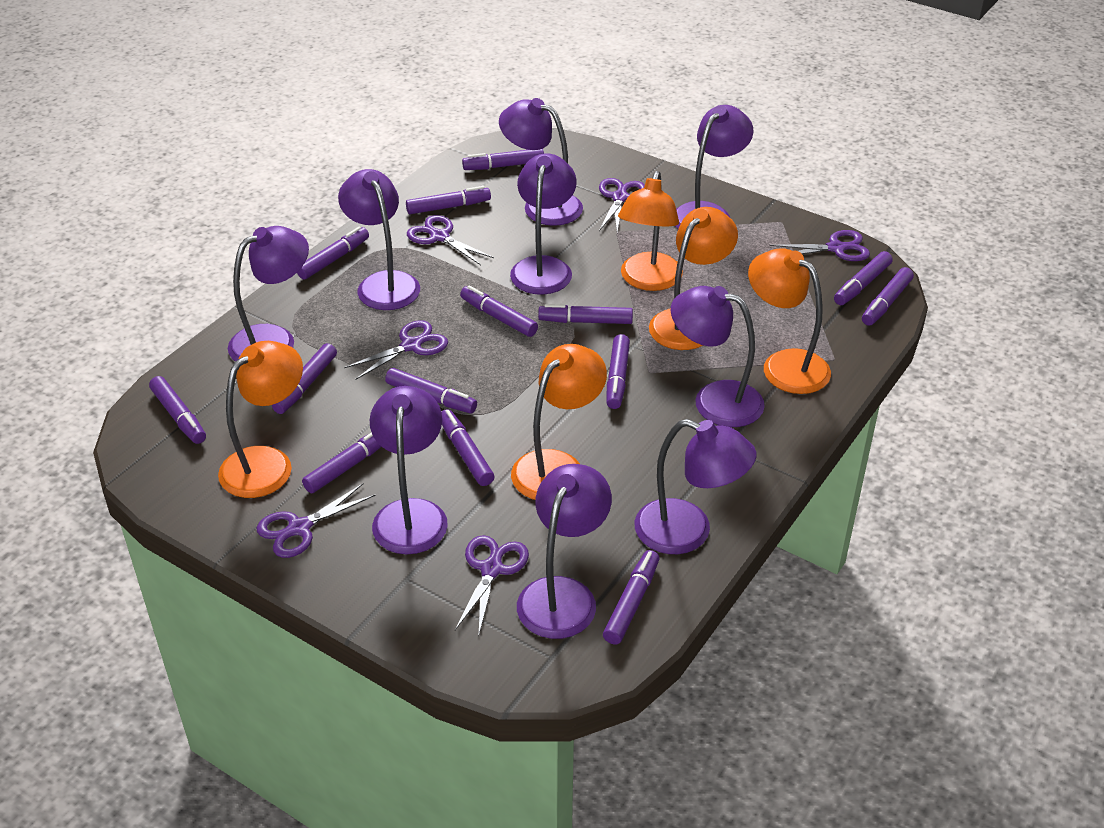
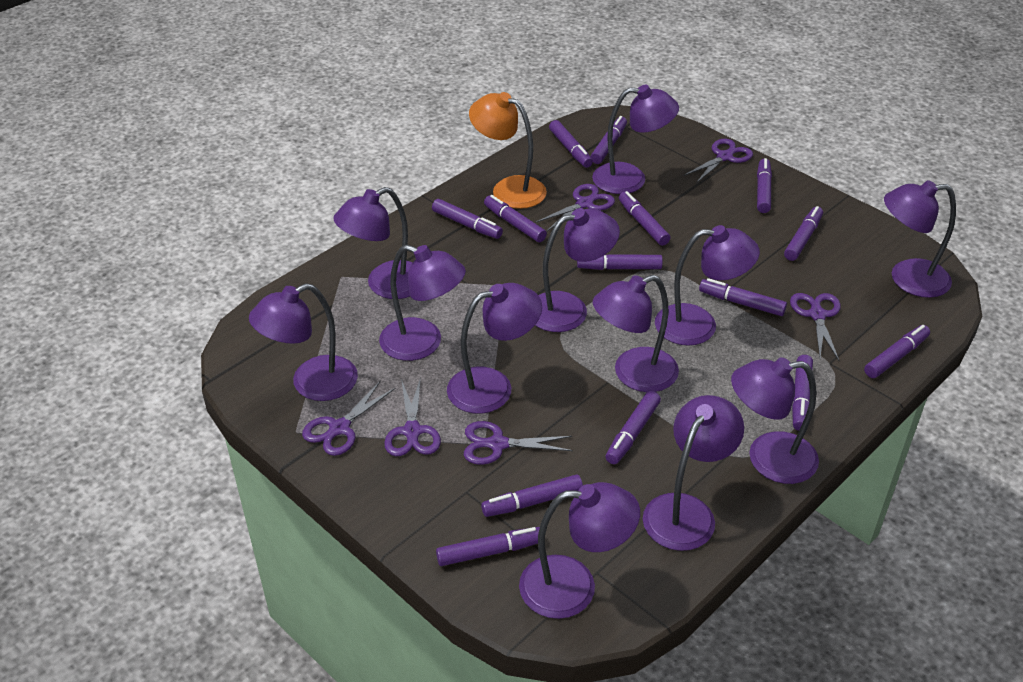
orange lamp: [218,341,303,498] [511,344,607,500] [618,171,683,291] [649,207,738,350] [748,248,831,394] = 5 -> [469,92,547,209] = 1
purple lamp: [228,226,309,361] [338,169,420,310] [370,386,448,554] [499,98,583,226] [510,153,577,295] [517,464,612,639] [635,419,756,554] [671,286,765,427] [675,105,753,229] = 9 -> [249,283,358,401] [334,187,412,299] [379,245,466,361] [447,283,542,414] [519,482,640,619] [535,208,620,332] [592,85,679,194] [593,275,679,392] [643,395,744,551] [655,225,760,346] [731,357,819,484] [884,180,956,298] = 12

